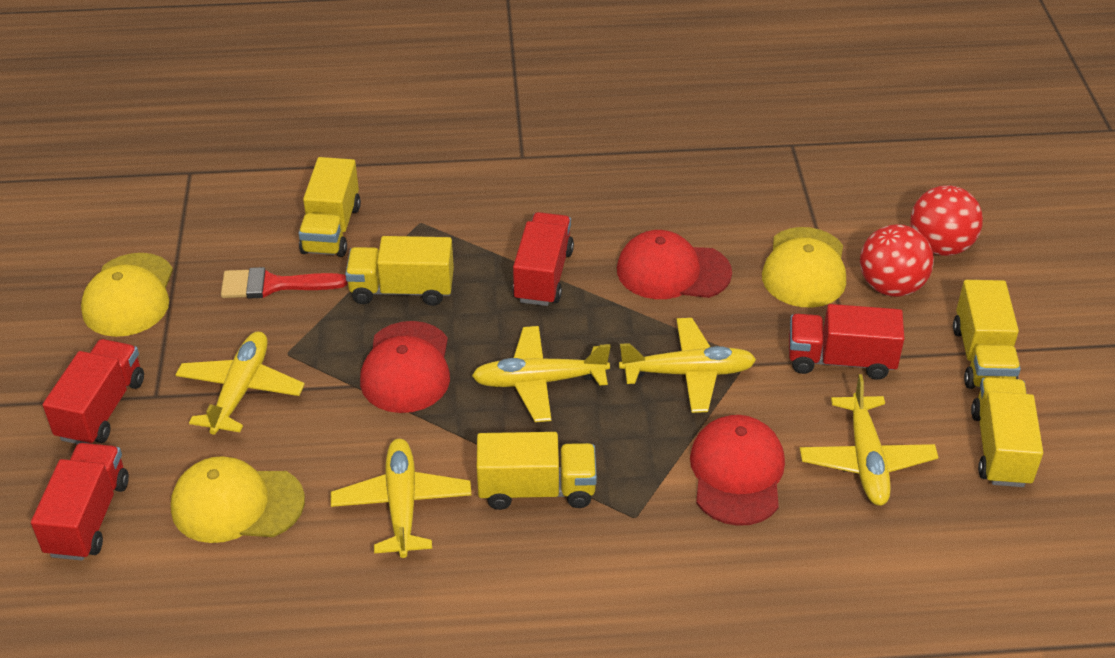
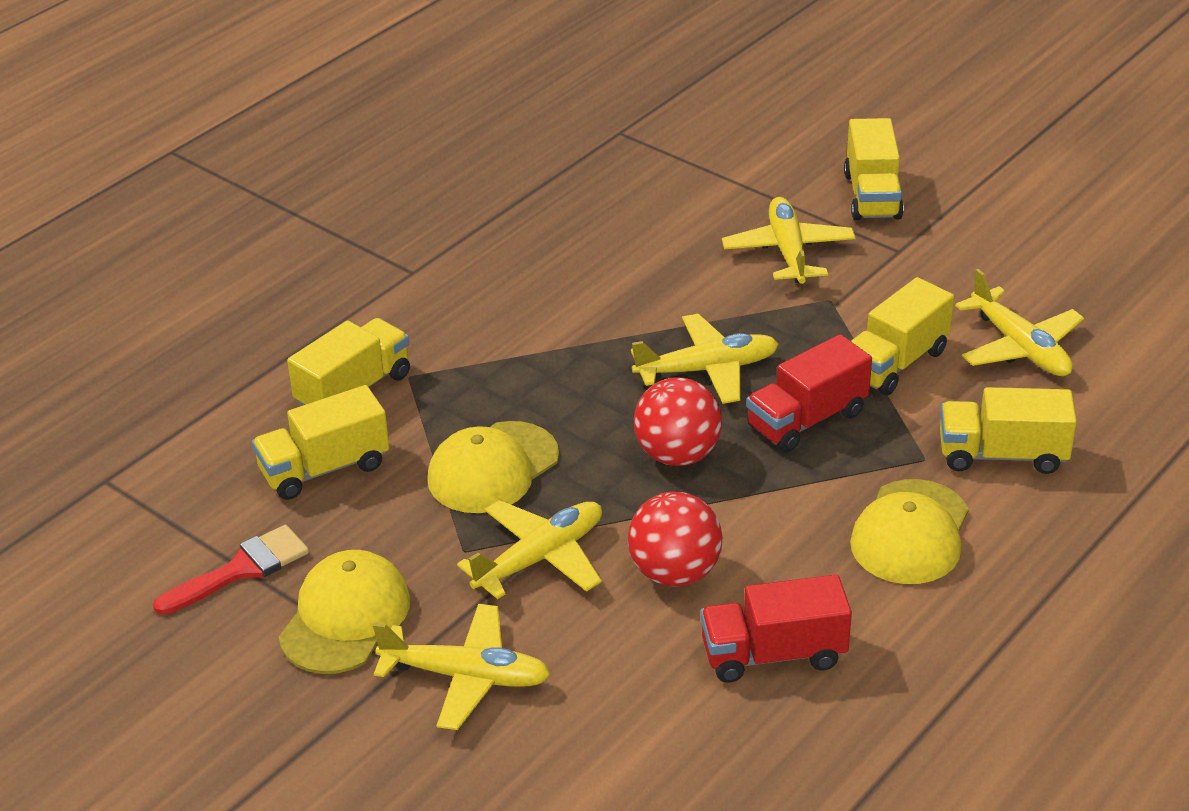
red cap: [360,321,450,413] [617,230,732,299] [690,415,785,526] = 3 -> none = 0
red truck: [31,443,129,561] [43,339,144,444] [513,212,574,306] [789,304,904,380] = 4 -> [700,575,852,683] [746,334,872,452] = 2

